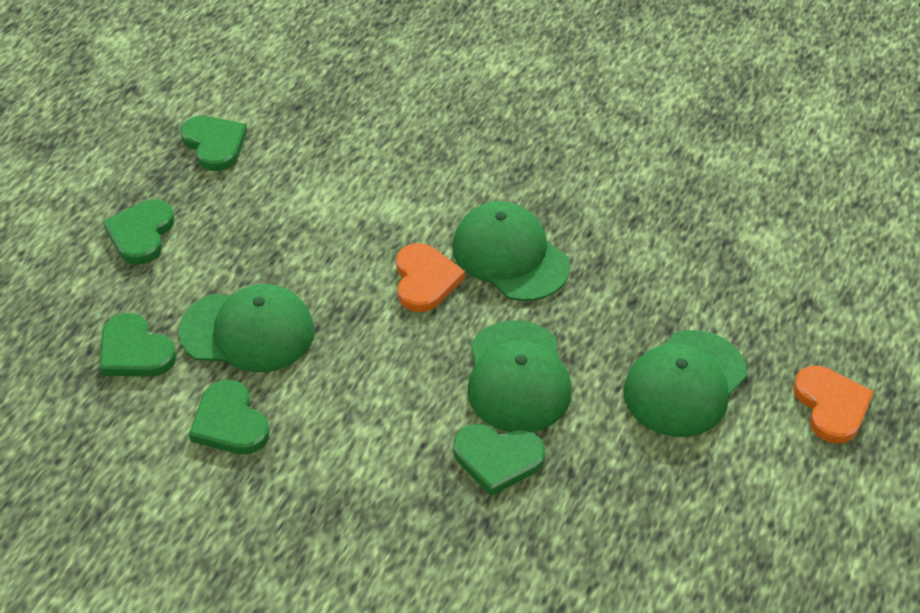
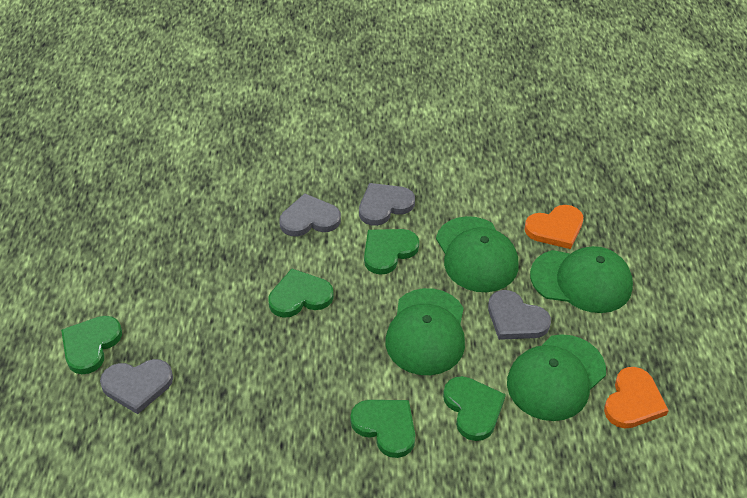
grey heart: none = 0 -> [100,359,173,414] [279,193,341,236] [359,183,415,226] [488,290,551,340] = 4

